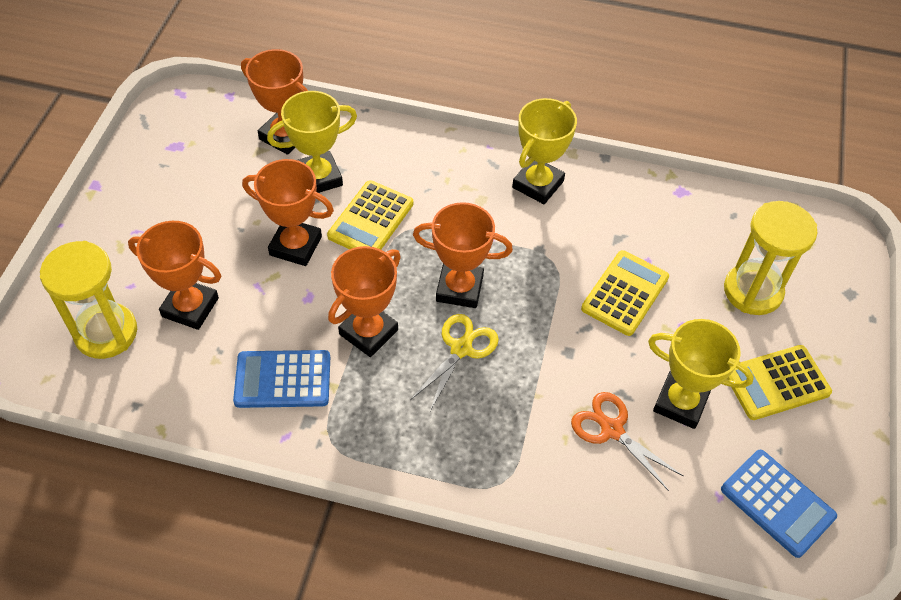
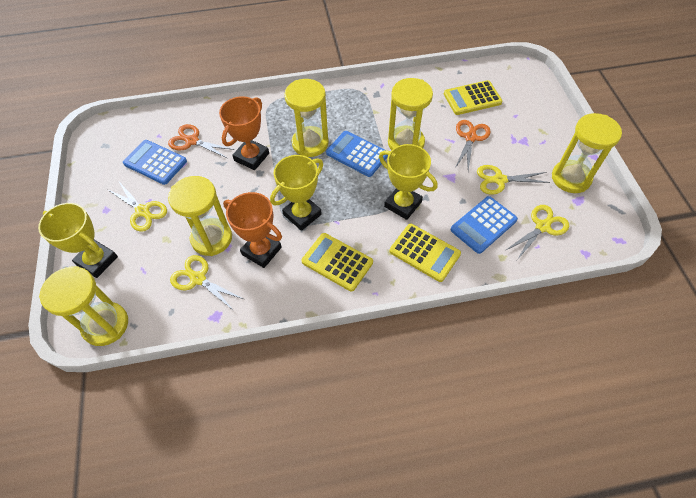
blue calculator: [233,350,330,408] [721,449,837,558] = 2 -> [123,140,187,185] [326,131,388,177] [451,196,518,254] = 3
orange scissors: [571,392,683,491] = 1 -> [168,124,235,158] [455,120,491,171] = 2
orange trophy: [128,221,221,330] [241,49,308,155] [242,159,334,266] [328,246,401,357] [413,202,513,308] = 5 -> [219,96,269,170] [223,192,282,268] = 2
yellow hourglass: [40,241,137,359] [724,201,817,315] = 2 -> [39,266,128,346] [168,176,232,256] [284,79,329,157] [388,78,433,150] [552,113,622,193] = 5
yellow scissors: [410,314,499,411] = 1 -> [107,182,167,232] [170,255,243,311] [477,165,550,195] [506,205,569,260] = 4

